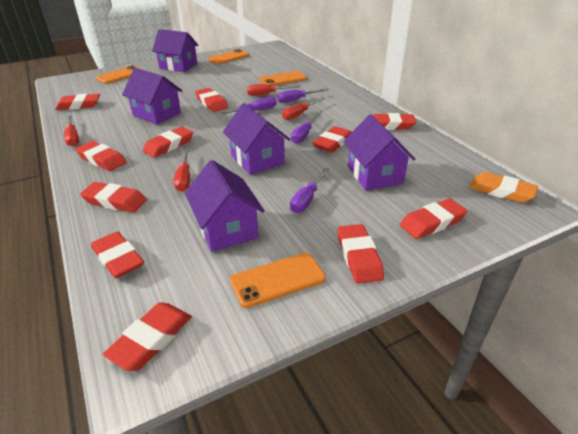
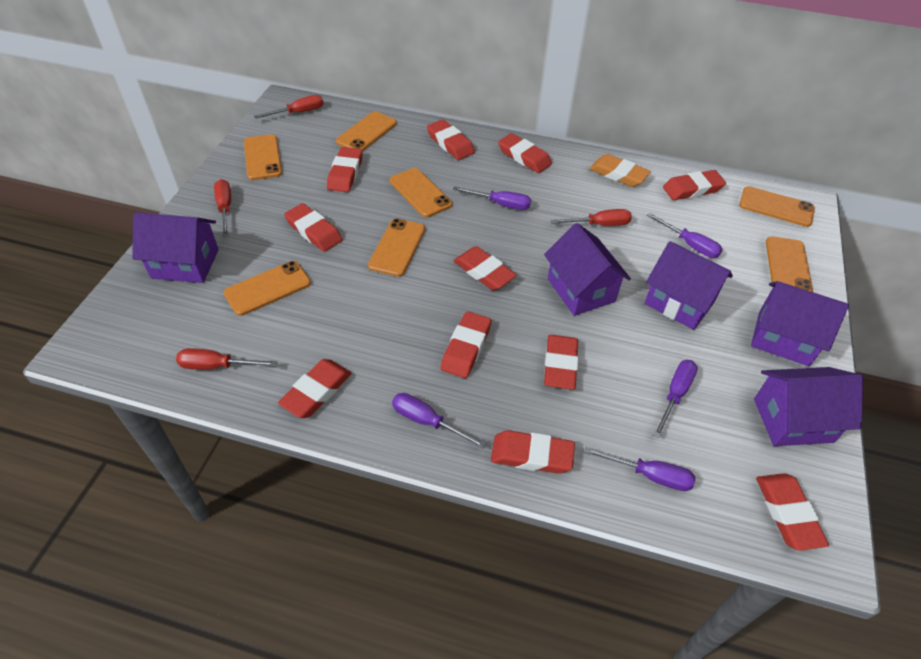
orange phone: [96,66,142,84] [208,49,249,64] [230,253,326,308] [259,71,307,86] = 4 -> [223,261,311,316] [244,134,282,180] [336,111,397,151] [368,218,426,277] [390,168,452,218] [739,186,815,227] [766,236,813,292] = 7
purple screwdriver: [221,97,277,114] [277,88,329,103] [290,168,329,213] [291,113,321,144] = 4 -> [392,393,486,449] [453,186,531,210] [584,447,695,491] [647,213,723,258] [653,360,698,438] = 5

